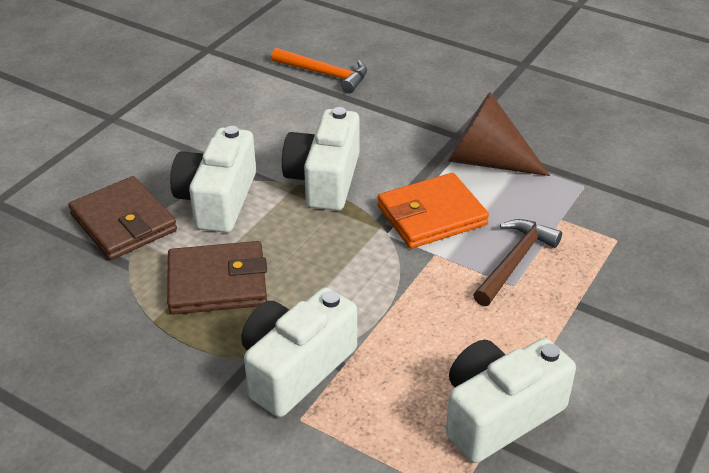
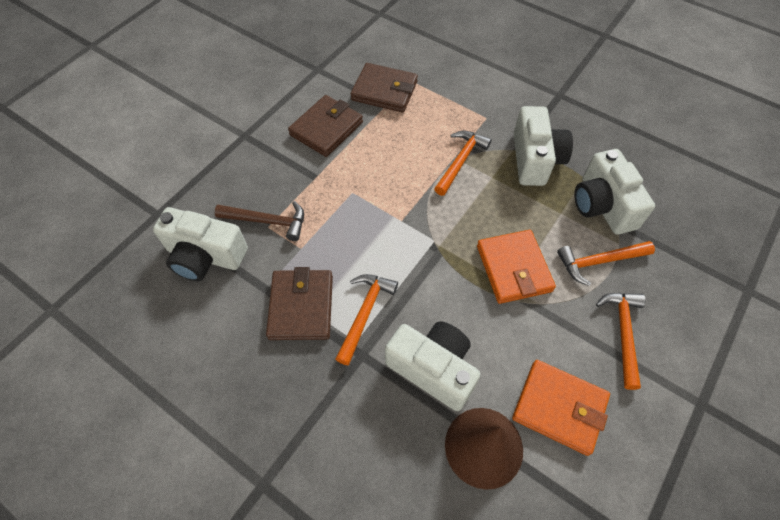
brown wallet: [68,176,177,260] [167,241,267,315] = 2 -> [266,267,333,340] [288,95,363,157] [351,63,418,113] = 3
orange hammer: [271,48,367,93] = 1 -> [335,274,398,365] [434,131,491,196] [557,241,655,286] [596,293,646,390] = 4
orange wallet: [377,173,489,249] = 1 -> [477,230,556,304] [512,360,610,456] = 2

